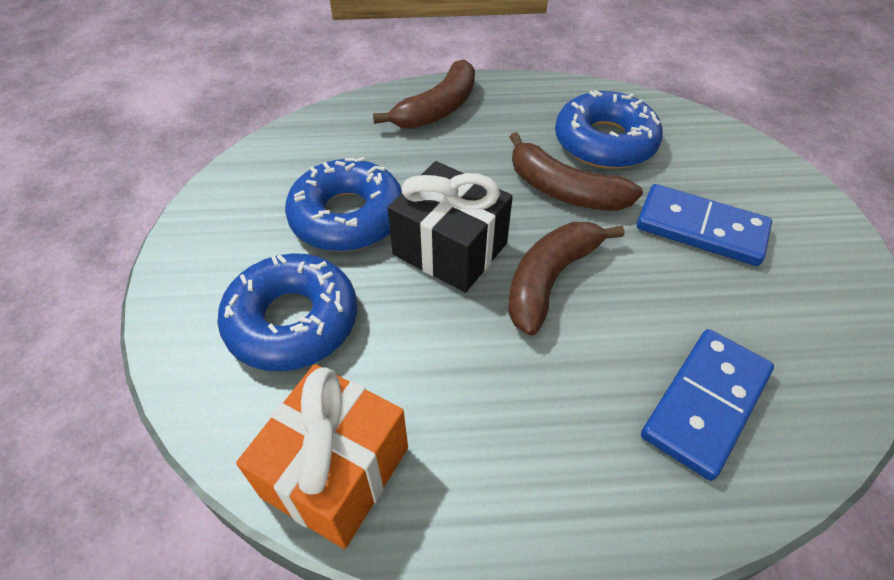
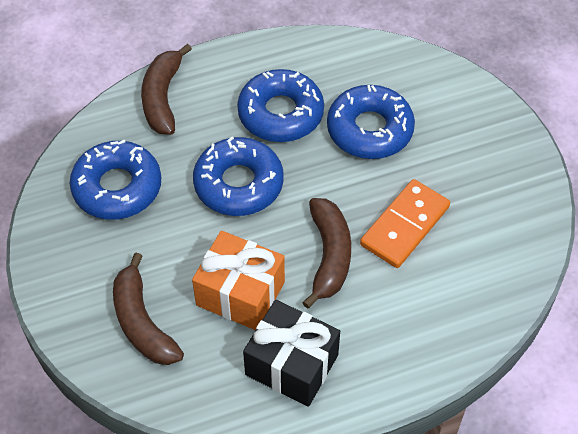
blue domino: [637,184,772,266] [641,329,774,481] = 2 -> none = 0
blue donut: [217,253,357,371] [285,157,402,252] [555,90,663,169] = 3 -> [70,140,161,220] [193,137,284,216] [237,69,324,142] [327,85,415,159] = 4
orange domino: none = 0 -> [360,179,450,268] = 1

